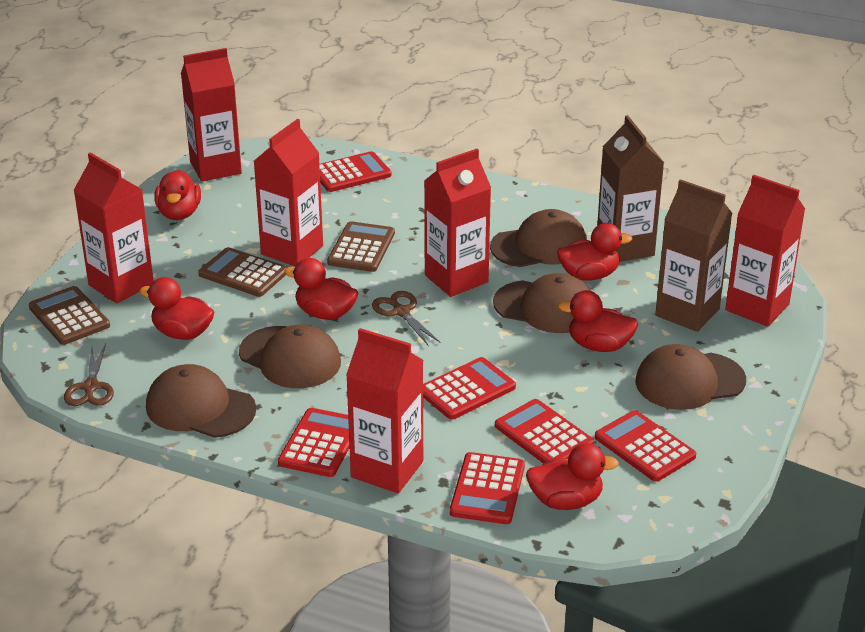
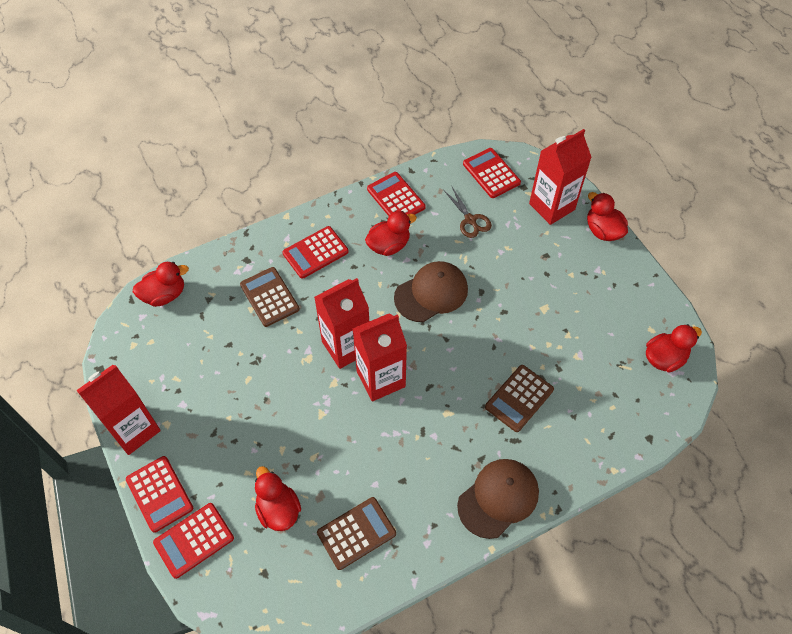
brown cap: [146,364,256,438] [239,325,341,388] [490,209,587,267] [493,273,591,333] [635,344,746,410] = 5 -> [394,261,468,322] [457,459,539,539] = 2
brown carton: [597,115,664,262] [655,179,733,332] = 2 -> none = 0
brown scissors: [64,343,114,406] [372,291,440,345] = 2 -> [444,187,492,238] = 1
red calculator: [278,408,350,477] [319,151,392,192] [423,357,516,420] [450,452,525,524] [495,399,594,463] [595,410,696,482] = 6 -> [126,456,193,533] [153,503,234,579] [283,226,349,279] [367,172,425,216] [463,148,521,198] = 5
red carton: [73,152,153,303] [181,48,242,182] [254,119,323,267] [346,328,423,493] [424,149,491,297] [725,175,805,327] = 6 -> [76,365,161,455] [314,278,369,369] [353,313,407,401] [529,129,592,225] = 4
red duck: [139,277,214,340] [154,170,201,220] [284,258,358,320] [526,443,619,510] [557,223,632,281] [558,290,639,352] = 6 -> [133,262,189,307] [255,466,301,531] [365,211,417,256] [587,192,628,241] [646,324,702,372] = 5

